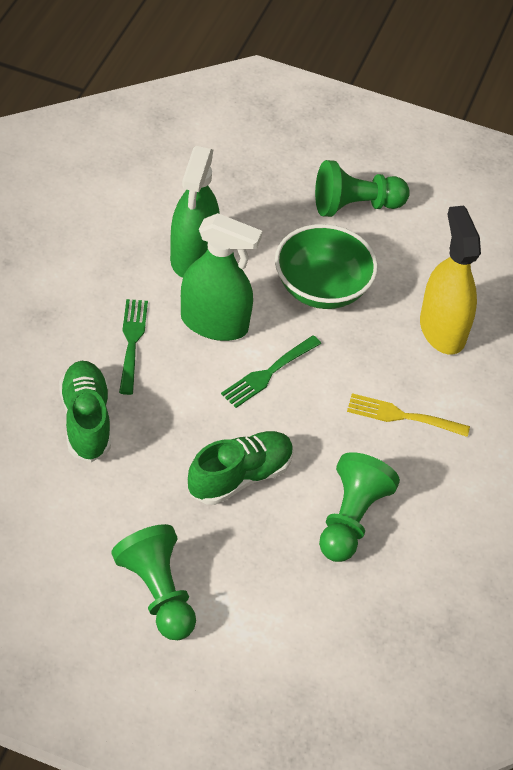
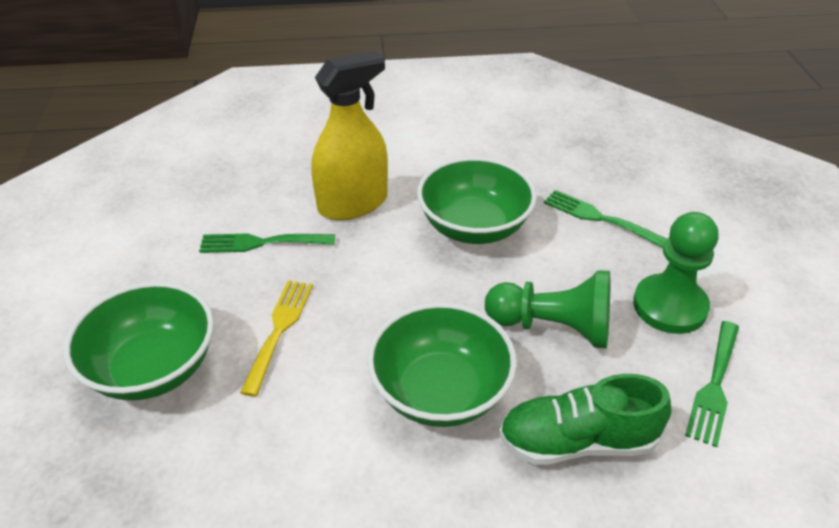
green bowl: [275,224,378,309] = 1 -> [64,282,214,400] [367,303,517,427] [417,157,537,244] = 3
green fork: [119,299,148,395] [221,335,321,408] = 2 -> [199,234,335,253] [544,190,667,248] [685,321,739,447] = 3
green pawn: [111,524,196,640] [315,160,410,217] [319,452,400,562] = 3 -> [485,270,610,348] [633,212,718,334] = 2
green shoe: [59,361,111,462] [188,431,294,505] = 2 -> [499,374,671,465] = 1
green spray bottle: [170,146,220,278] [181,213,262,341] = 2 -> none = 0

